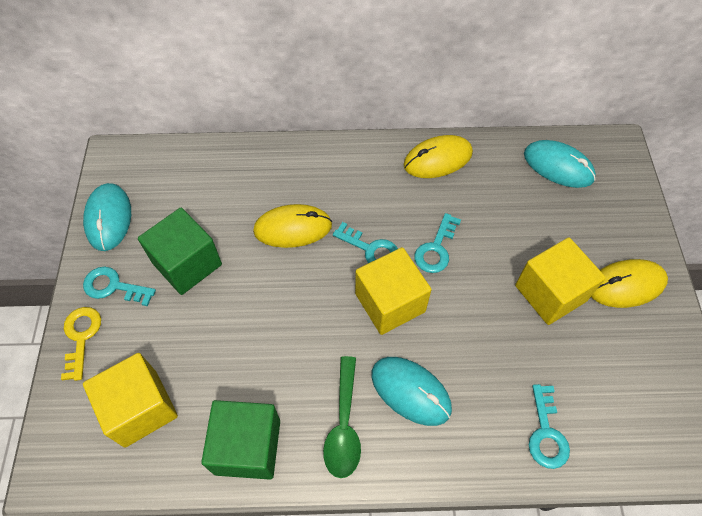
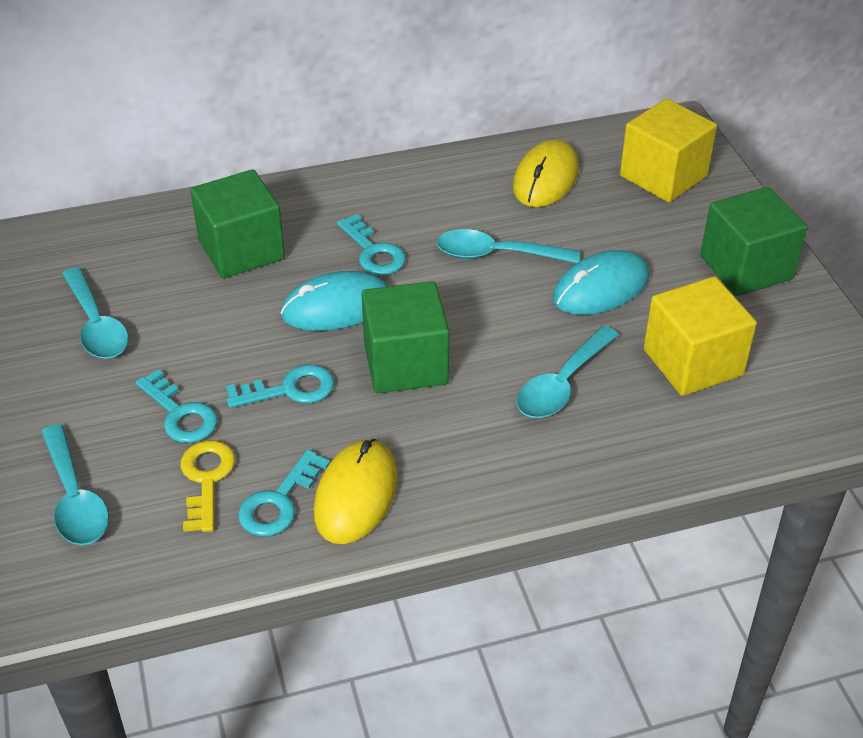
green cube: [138,208,222,295] [201,400,280,480] = 2 -> [190,169,285,278] [362,281,449,393] [700,187,808,296] = 3
green spoon: [323,356,361,478] = 1 -> none = 0
turquoise mouse: [83,183,131,251] [371,357,452,426] [524,140,596,188] = 3 -> [281,271,389,331] [553,250,649,315] = 2
turquoise spoon: none = 0 -> [41,424,109,545] [62,267,129,359] [436,229,580,263] [517,326,619,418] = 4
yellow cube: [83,353,178,448] [355,247,432,335] [515,237,606,325] = 3 -> [620,99,717,202] [644,276,757,396] = 2
yellow mouse: [253,204,332,248] [404,135,473,178] [591,259,668,308] = 3 -> [314,439,398,544] [513,140,579,207] = 2

